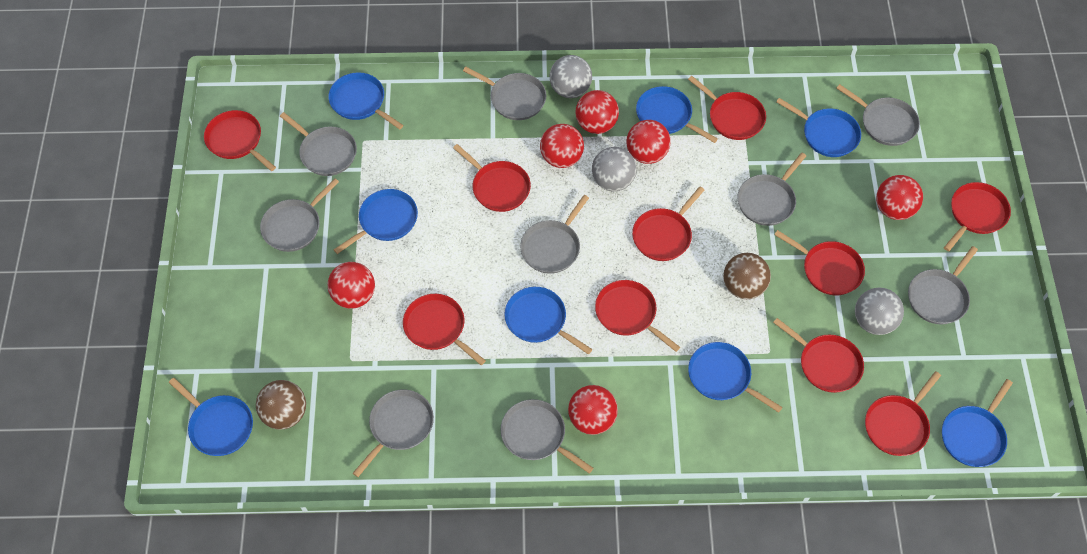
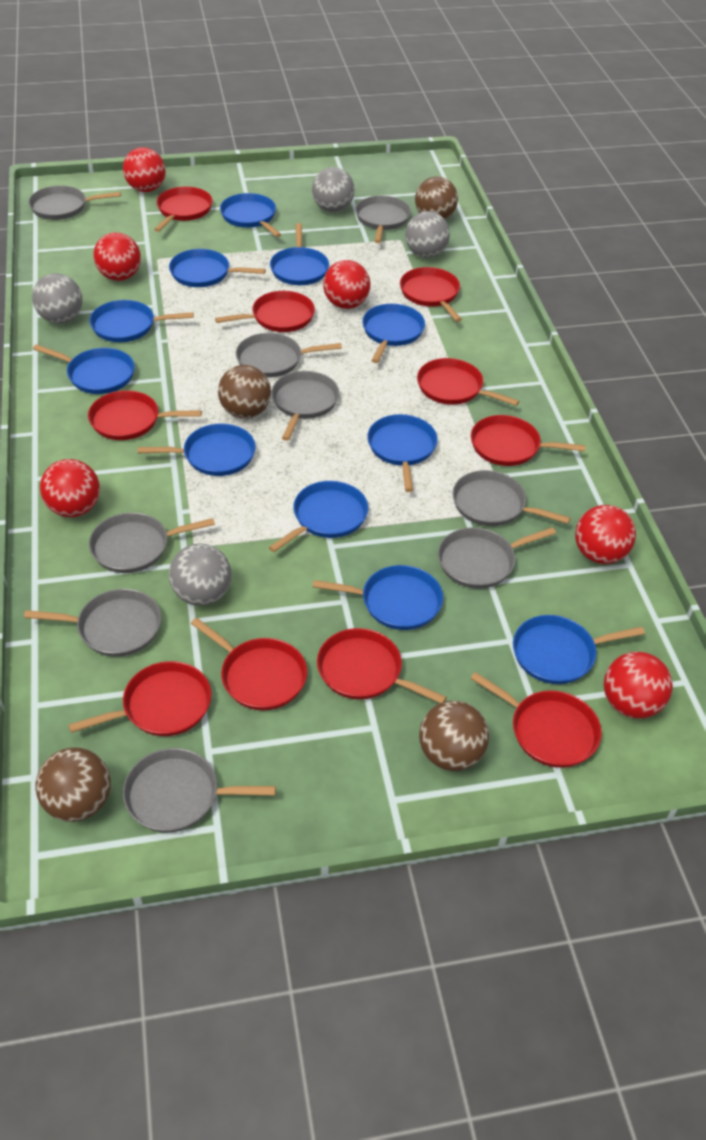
blue pan: [169,378,253,456] [328,72,404,129] [334,189,418,254] [504,287,593,355] [636,86,718,143] [688,342,782,413] [776,98,861,157] [942,379,1013,467] = 8 -> [33,344,135,394] [89,300,194,342] [138,424,256,476] [169,249,266,287] [220,193,281,237] [269,481,368,552] [270,223,329,285] [313,565,443,630] [362,304,425,363] [367,414,438,492] [513,615,645,684] = 11
brown ball: [256,380,306,429] [723,253,771,299] = 2 -> [35,747,111,822] [218,365,271,418] [415,177,458,219] [419,701,489,771] = 4
grey ball: [550,55,592,98] [592,147,636,191] [855,287,904,335] = 3 -> [32,273,82,324] [169,544,232,606] [312,167,355,212] [405,211,450,258] = 4

